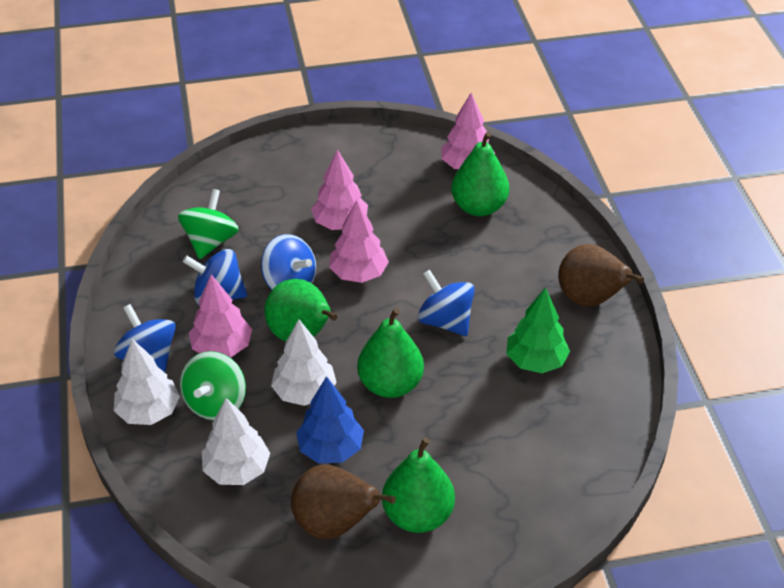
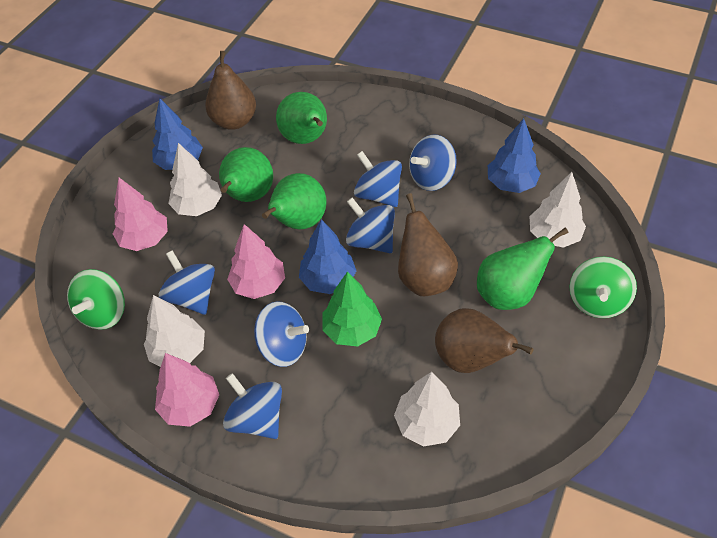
blue spinning top: [114,304,176,372] [183,249,247,305] [261,234,316,290] [417,270,475,336] = 4 -> [159,250,215,315] [223,373,282,439] [254,301,309,367] [346,198,395,253] [354,151,402,207] [409,135,457,191] = 6
blue tree: [296,376,364,463] = 1 -> [152,98,203,170] [299,219,356,294] [488,118,541,193] = 3
brown pear: [291,465,396,539] [558,244,644,307] = 2 -> [205,51,256,130] [398,193,458,296] [435,308,534,373] = 3
pink tree: [189,274,252,357] [311,149,368,230] [329,200,389,283] [441,93,495,169] = 4 -> [113,178,168,251] [155,353,219,427] [227,224,285,299] = 3
white tree: [114,339,180,425] [202,398,270,485] [271,319,337,406] = 3 -> [144,295,205,367] [168,143,222,216] [394,372,460,447] [529,172,586,248] = 4

